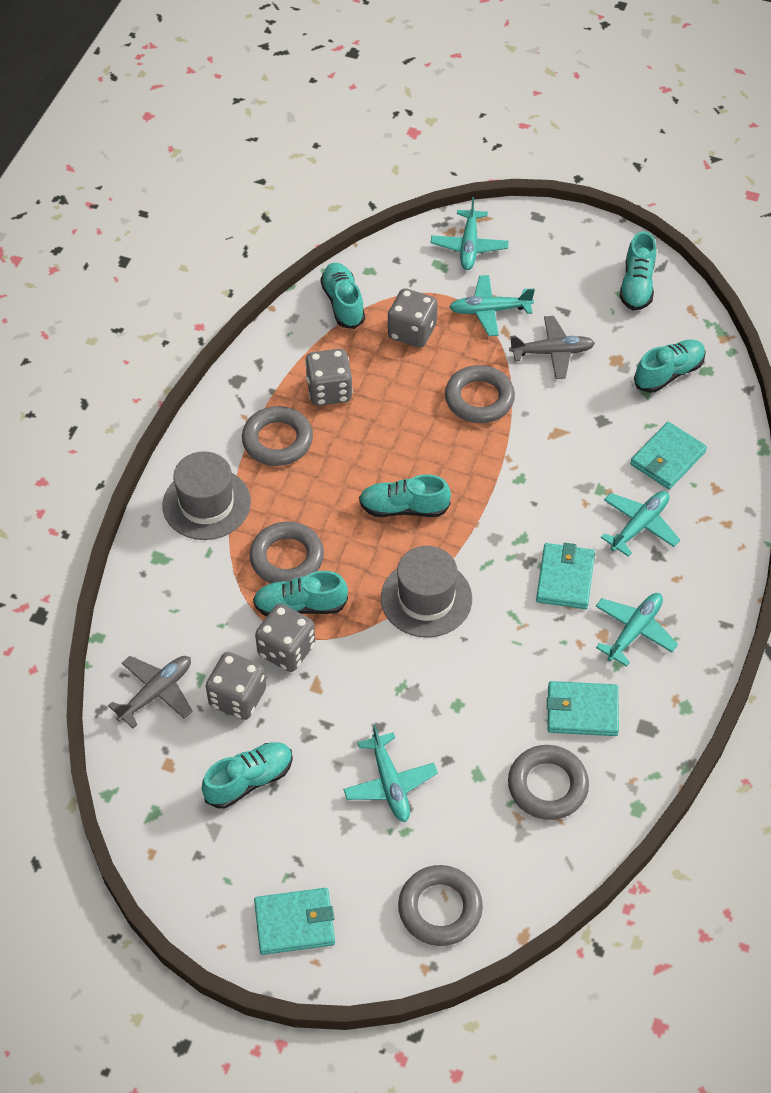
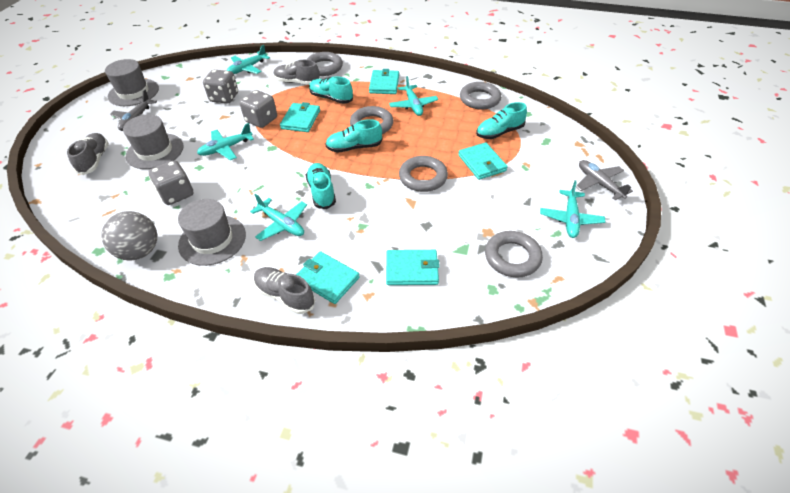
grey ball: none = 0 -> [102,211,157,261] = 1
grey dice: [206,652,266,720] [255,604,315,672] [305,349,353,406] [388,288,438,348] = 4 -> [149,160,194,205] [203,70,238,103] [239,90,277,128] = 3
grey hat: [162,451,251,540] [381,546,472,638] = 2 -> [105,59,159,106] [123,114,184,169] [178,199,246,266] = 3
grey shoe: none = 0 -> [67,133,109,175] [254,267,315,314] [274,60,320,85] = 3
turquoise shoe: [202,742,293,809] [253,571,348,616] [320,263,365,329] [359,474,451,517] [620,231,656,311] [634,339,706,393] = 6 -> [306,163,336,209] [309,76,353,104] [325,119,382,153] [476,102,527,139] = 4
turquoise wallet: [254,888,335,955] [536,543,595,609] [547,681,619,736] [630,422,707,489] = 4 -> [280,102,320,132] [296,251,360,304] [369,69,399,94] [386,250,440,285] [458,142,508,180] = 5

